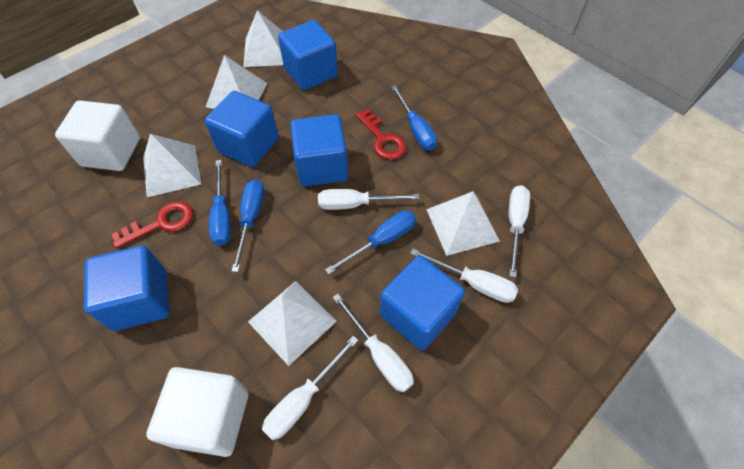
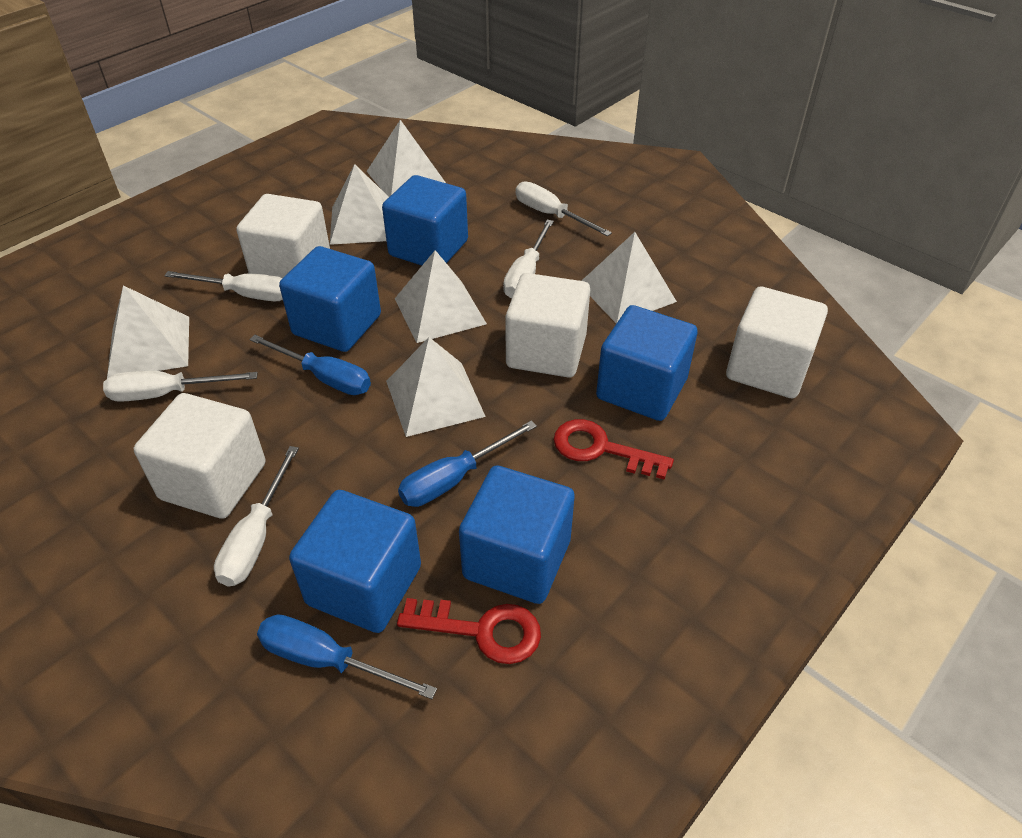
blue screwdriver: [209,160,231,245] [232,179,264,272] [325,211,416,275] [391,85,437,150] = 4 -> [249,335,371,395] [257,614,437,699] [398,421,537,507] = 3
white cube: [55,100,140,171] [146,367,249,457] = 2 -> [134,393,266,519] [237,194,330,278] [505,273,590,378] [726,287,828,398] = 4
white pyramid: [143,134,201,197] [206,55,268,109] [243,10,283,67] [248,281,337,366] [426,191,500,256] = 5 -> [107,285,189,378] [330,164,389,245] [367,120,446,197] [386,337,486,437] [395,250,487,343] [582,232,677,324] = 6

